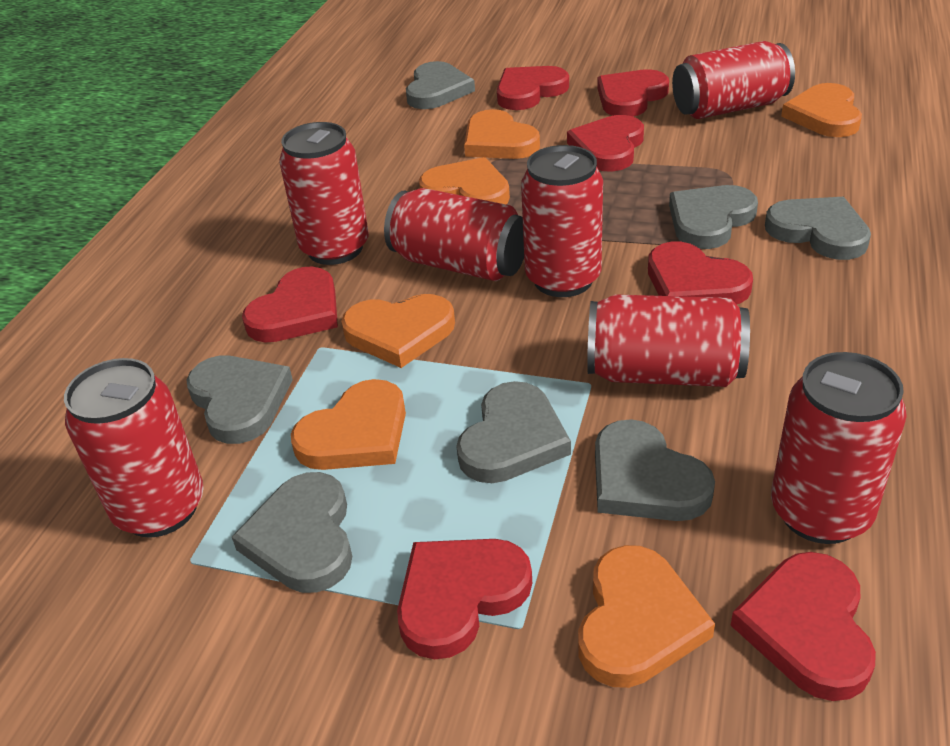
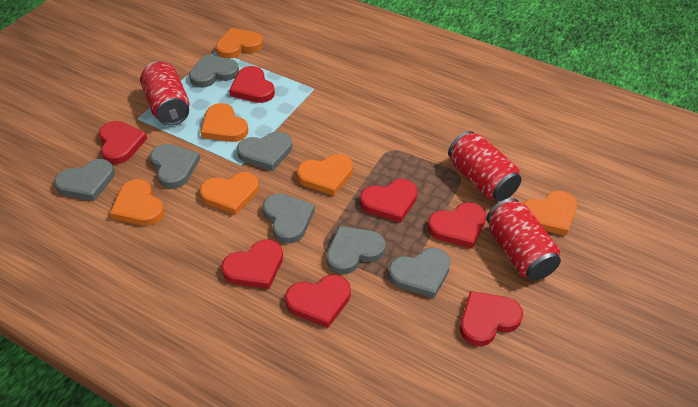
red can: [64,358,204,538] [279,122,369,265] [384,188,524,281] [521,145,603,297] [587,294,750,387] [672,41,795,119] [771,352,907,544] = 7 -> [140,62,189,126] [448,131,522,201] [486,198,561,281] = 3

